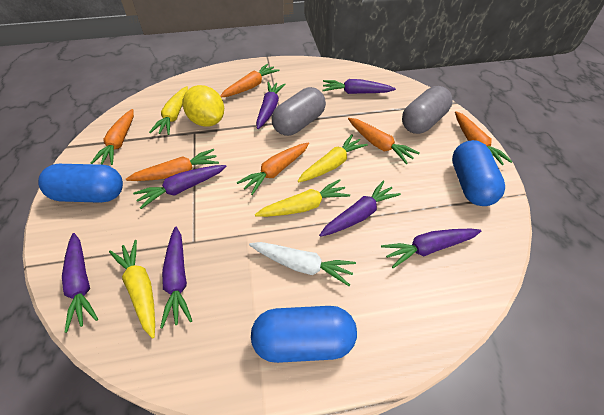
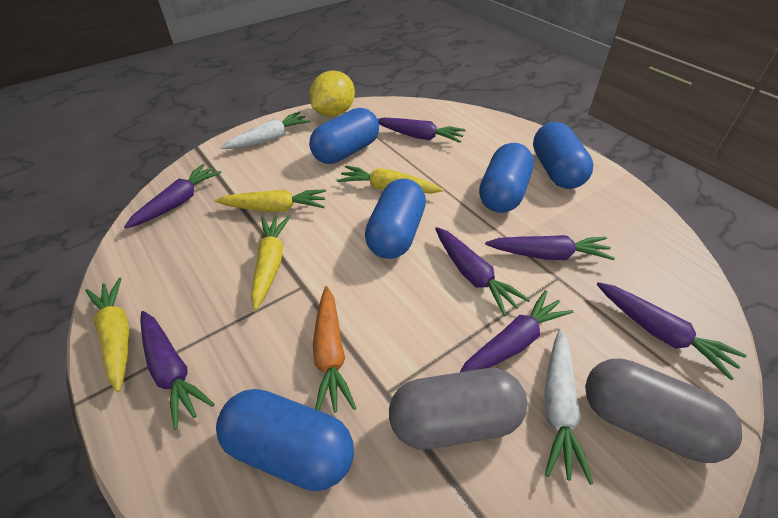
blue capsule: [38,164,123,203] [251,306,357,363] [452,140,505,206] = 3 -> [216,389,354,491] [309,108,379,164] [365,179,426,259] [479,143,534,213] [533,122,593,189] = 5
orange carrot: [91,109,134,165] [126,149,219,181] [220,64,280,98] [237,143,309,195] [348,118,419,164] [455,111,513,165] = 6 -> [313,286,356,413] = 1
white carrot: [249,242,356,286] = 1 -> [221,112,311,149] [544,329,593,485] = 2

